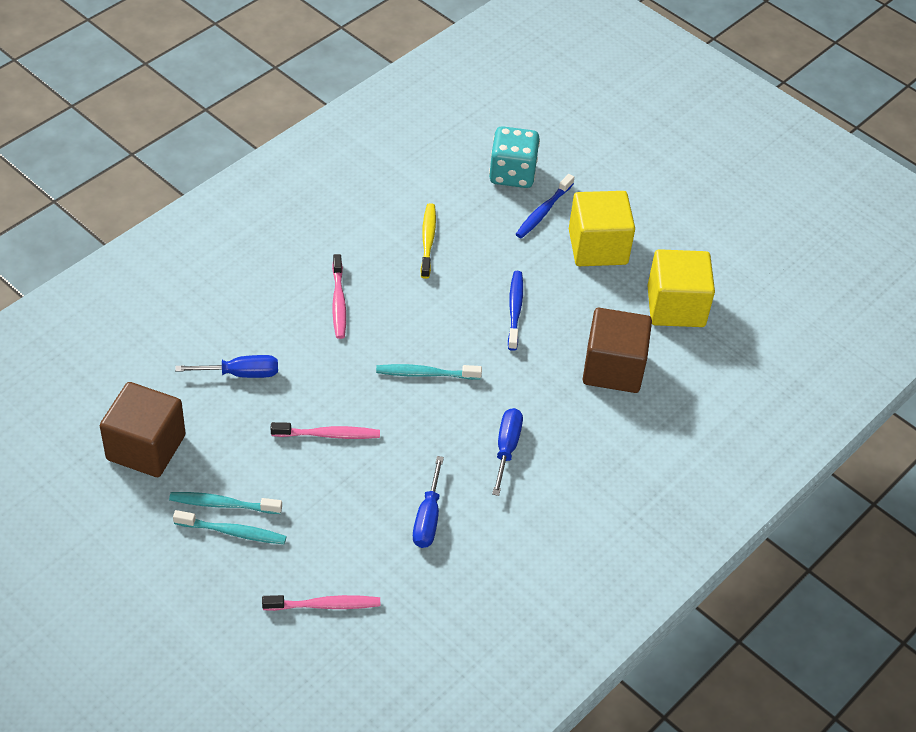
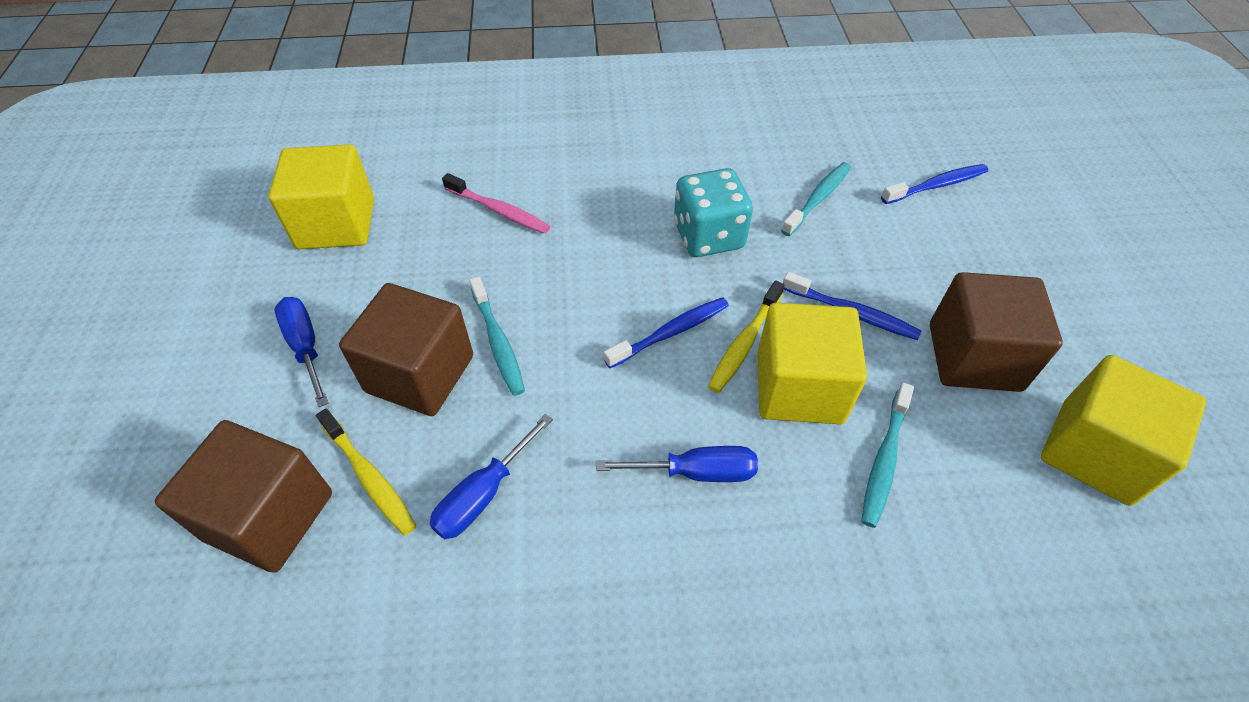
blue toothbrush: [508,271,523,351] [516,174,574,239] = 2 -> [604,297,729,368] [783,272,921,340] [881,164,988,204] = 3
brown cube: [100,382,186,477] [582,308,652,393] = 2 -> [155,420,332,573] [339,283,473,416] [930,272,1063,392] = 3
pink toothbrush: [262,595,380,611] [270,422,380,439] [332,254,346,339] = 3 -> [442,173,550,234] = 1
yellow cube: [569,191,635,266] [647,249,715,327] = 2 -> [268,144,374,249] [757,303,867,424] [1041,355,1206,506] = 3
yellow toothbrush: [420,203,436,279] = 1 -> [316,408,416,535] [708,281,784,393] = 2

